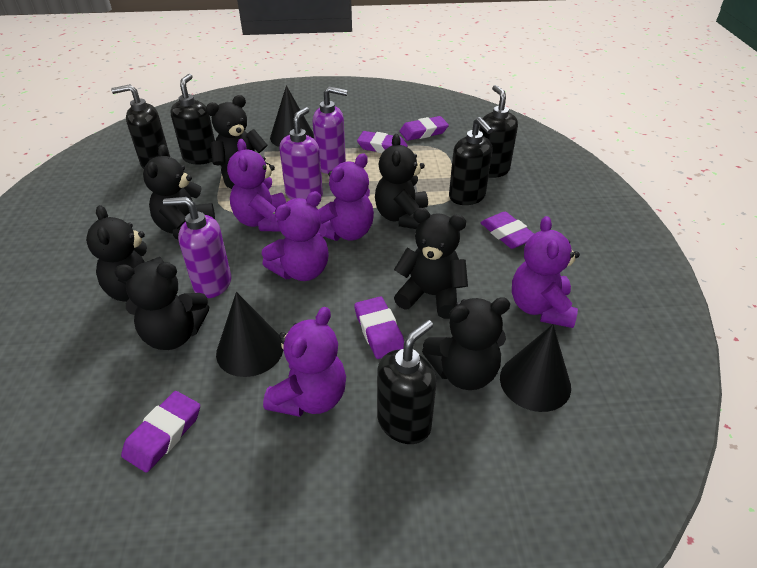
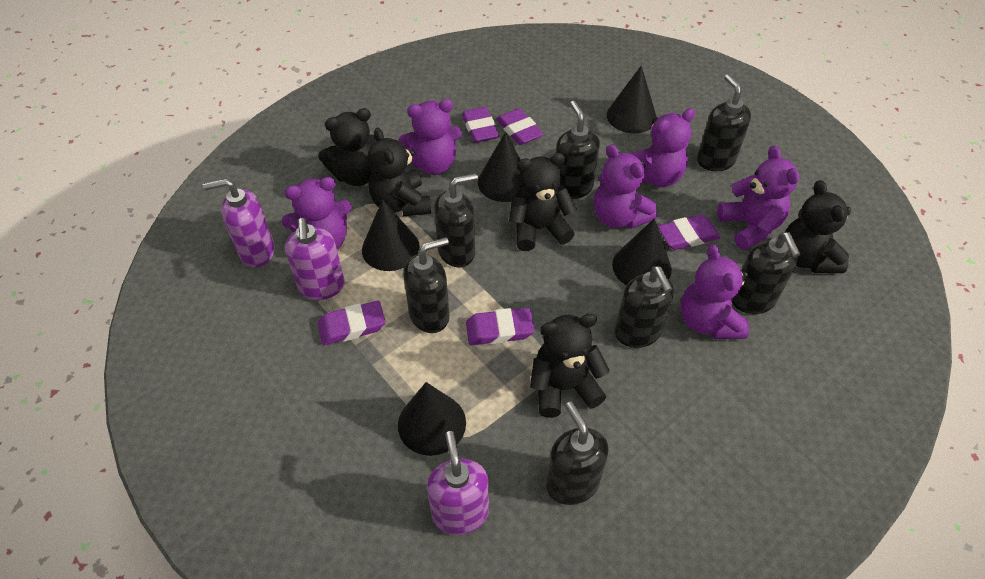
black cone: [216,292,283,377] [270,85,314,147] [500,324,571,412] = 3 -> [362,199,420,271] [398,382,466,456] [478,132,522,202] [607,65,657,133] [612,218,672,285] = 5
black soap dispenser: [111,84,170,169] [170,74,215,165] [377,320,436,444] [449,117,493,205] [479,85,518,178] = 5 -> [403,237,449,333] [434,173,478,267] [546,401,609,505] [556,101,600,199] [615,266,674,348] [697,74,751,171] [731,232,800,314] = 7
black teddy bear: [86,205,164,302] [114,261,209,350] [143,144,215,239] [206,95,270,189] [375,134,428,229] [394,208,468,319] [422,297,510,390] = 7 -> [318,108,376,186] [367,127,431,216] [509,153,577,251] [530,314,610,418] [785,180,851,273] = 5
purple teddy bear: [227,139,286,232] [262,191,329,281] [263,307,346,417] [318,153,374,241] [512,216,580,328] = 5 -> [282,177,352,249] [398,99,462,175] [594,144,657,229] [630,108,695,187] [681,244,749,339] [717,145,800,250] = 6

